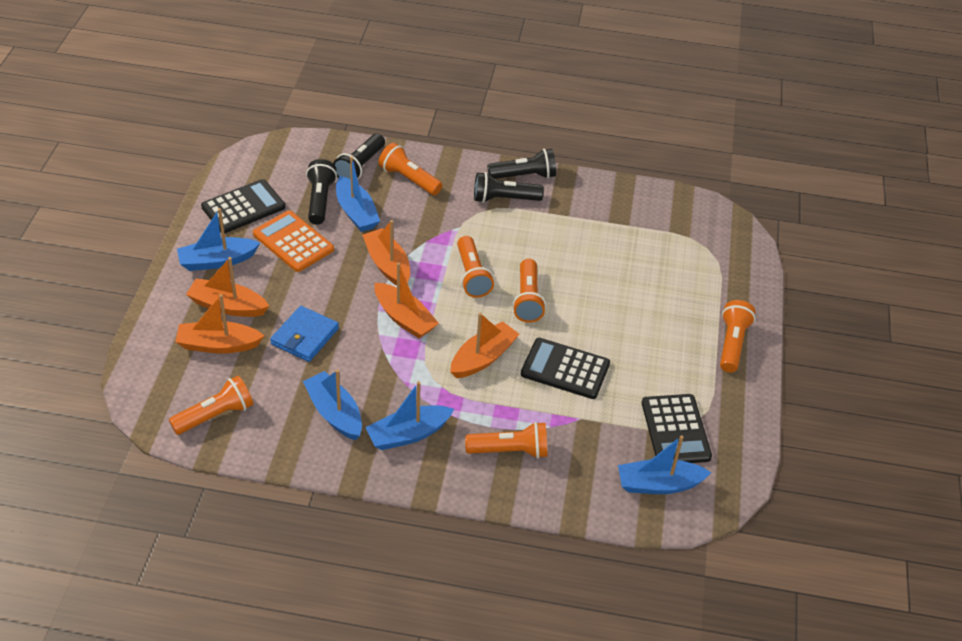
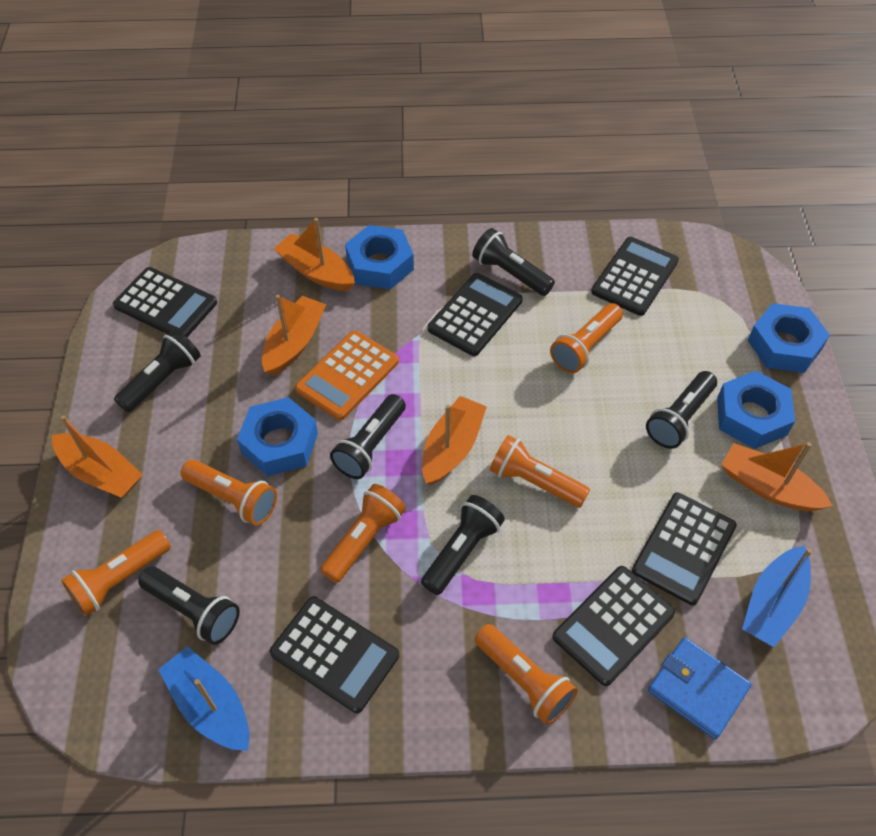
black calculator: [201,179,285,233] [521,338,610,399] [642,394,712,463] = 3 -> [113,267,217,337] [270,596,399,713] [428,273,523,356] [553,566,675,686] [591,237,679,316] [632,493,737,605] = 6
black flashlight: [306,159,337,225] [333,134,385,179] [474,172,544,203] [487,149,556,179] = 4 -> [114,329,201,413] [138,566,240,645] [330,394,406,479] [421,495,505,595] [472,228,555,296] [646,371,717,449] = 6
blue boat: [177,208,260,271] [303,370,362,440] [336,156,380,232] [365,381,454,450] [618,435,712,494] = 5 -> [158,646,249,751] [742,545,812,647] = 2
blue nut: none = 0 -> [237,397,318,476] [345,225,414,290] [717,371,795,449] [747,303,830,373] = 4

